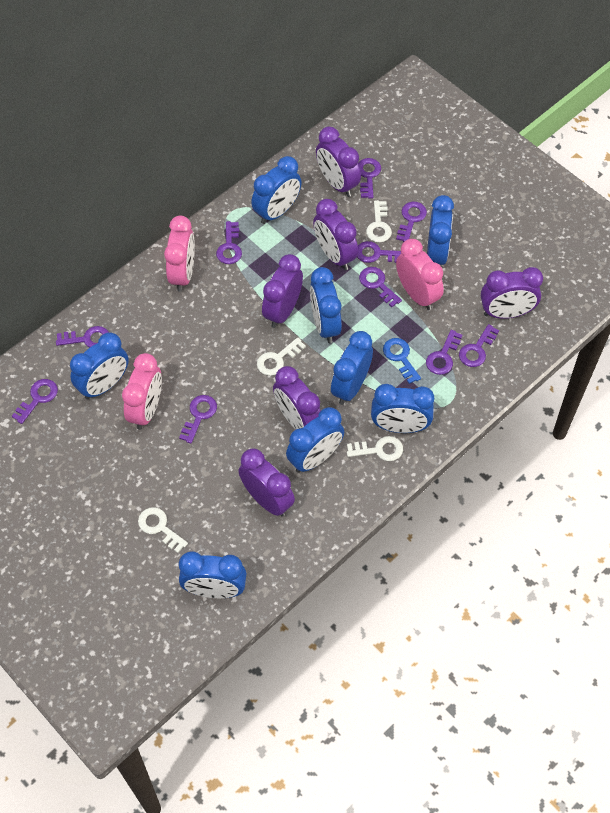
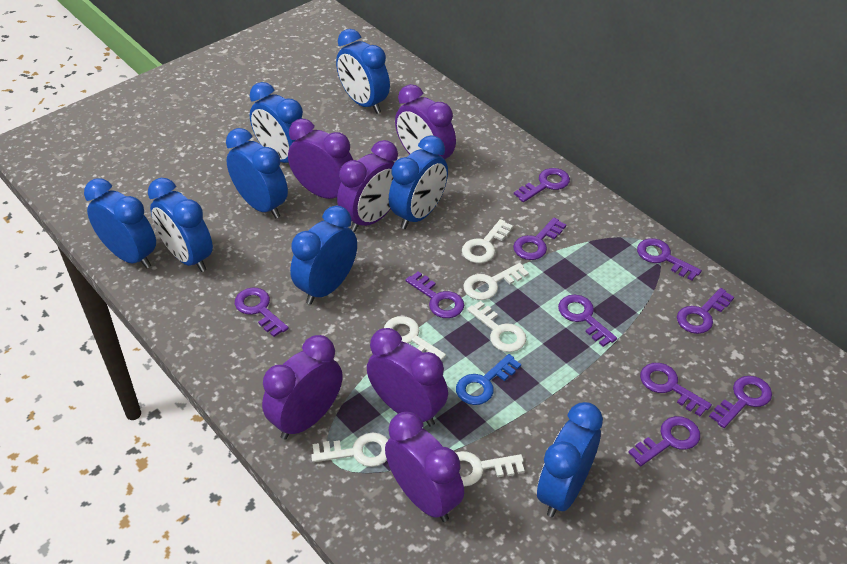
pink clock: [122,353,162,430] [164,216,195,292] [396,239,444,310] = 3 -> none = 0
white key: [138,507,188,553] [257,337,306,376] [347,436,403,461] [366,200,392,243] = 4 -> [311,432,388,467] [384,316,446,360] [455,451,525,487] [462,219,513,263] [463,263,529,300] [467,301,526,352] = 6

